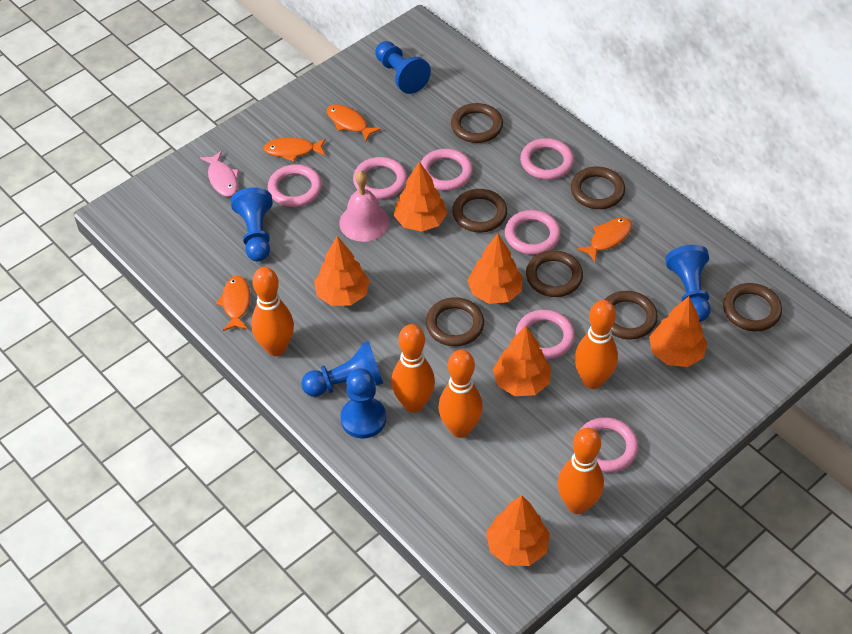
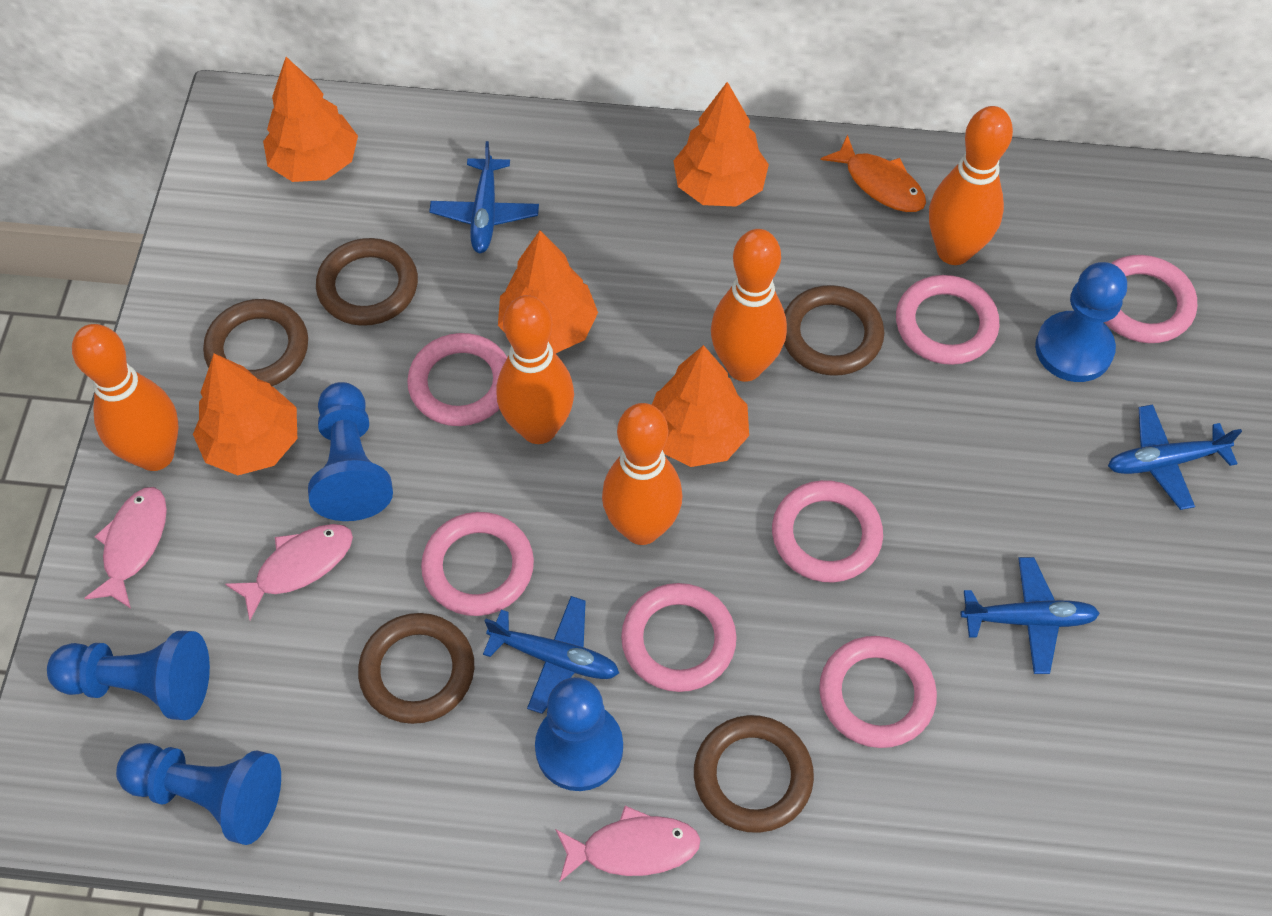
blue plane: none = 0 -> [429,141,539,253] [483,596,619,714] [961,557,1100,674] [1108,404,1242,510] = 4
brown ring: [426,297,484,346] [451,103,503,143] [452,189,507,233] [526,250,583,297] [571,166,625,209] [604,291,658,339] [723,283,782,331] = 7 -> [203,299,308,386] [316,238,418,326] [358,613,474,724] [694,715,814,833] [784,285,884,376] = 5
orange fish: [216,276,250,331] [263,137,326,162] [327,104,381,141] [577,218,632,262] = 4 -> [821,135,926,212] = 1
orange tree: [314,236,370,306] [394,161,447,232] [467,234,523,304] [486,495,550,566] [493,326,551,396] [649,296,708,367] = 6 -> [193,353,297,476] [263,57,358,182] [498,231,598,354] [652,345,749,467] [673,82,769,207] = 5
pink bell: [339,171,389,242] = 1 -> none = 0
pink fish: [200,151,239,197] = 1 -> [84,487,167,609] [225,524,353,620] [555,806,700,881] = 3

